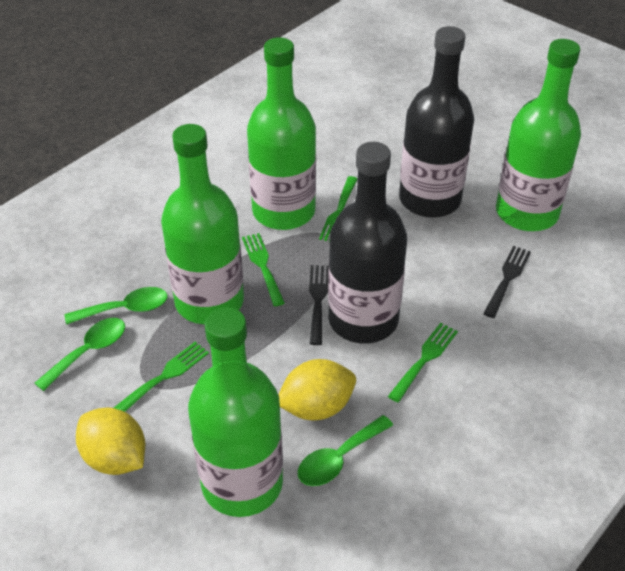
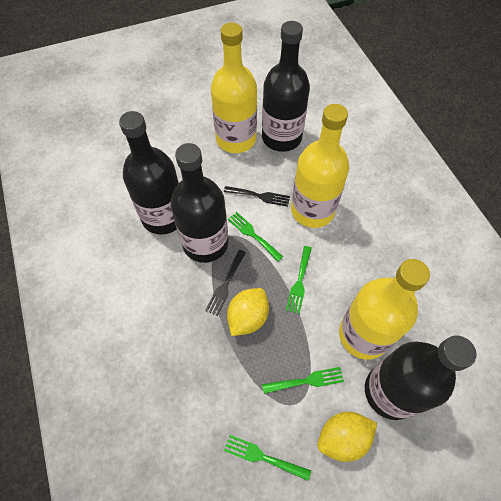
black bottle: [328,142,407,344] [399,26,474,218] = 2 -> [119,111,179,235] [171,143,228,263] [262,21,310,152] [365,335,477,420] = 4
green bottle: [161,124,244,324] [188,307,283,517] [247,37,316,230] [496,39,581,231] = 4 -> none = 0
green spoon: [35,318,125,391] [65,287,168,325] [298,415,393,486] = 3 -> none = 0
yellow bottle: none = 0 -> [211,23,257,153] [291,104,349,228] [339,259,430,360] = 3

